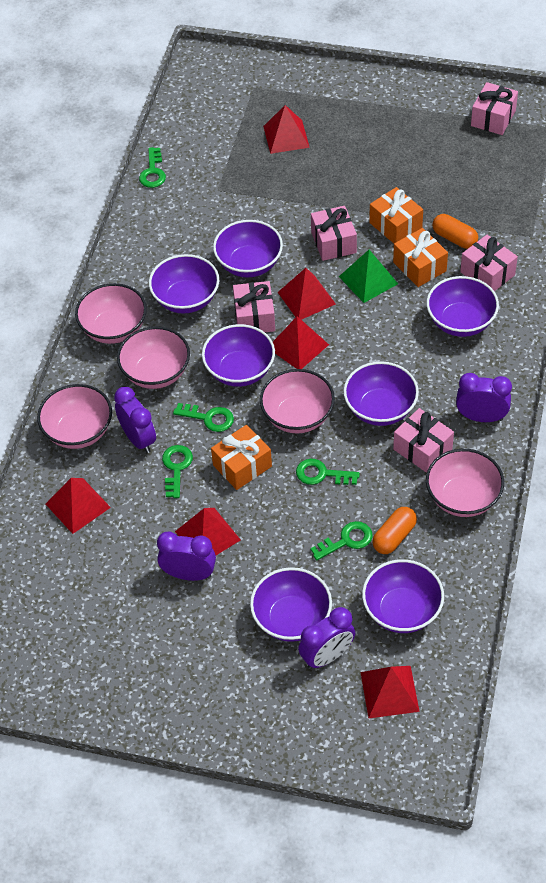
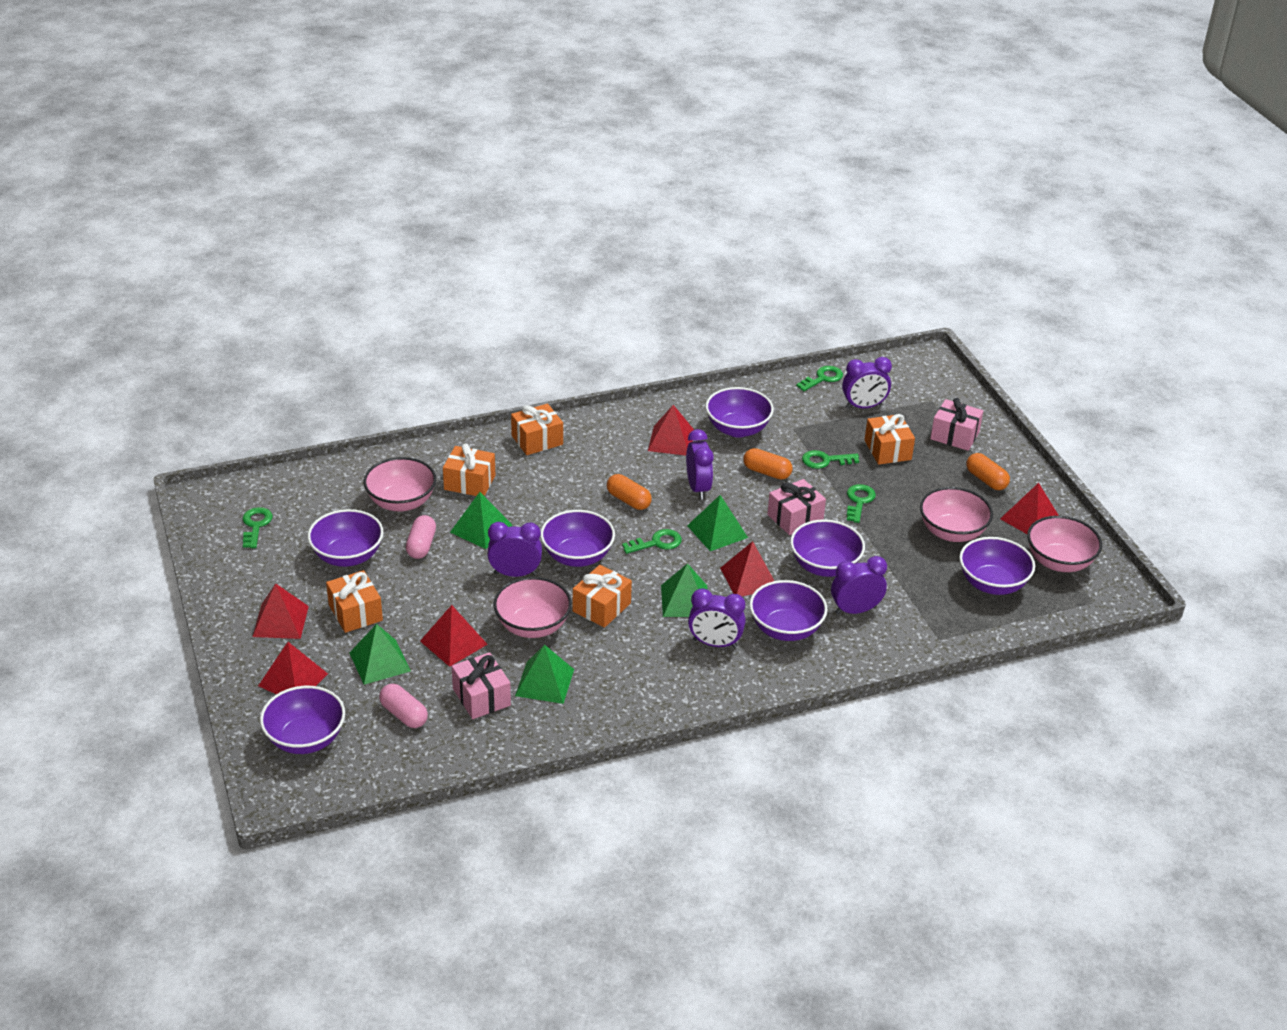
green pyramid: [339,250,398,303] = 1 -> [349,624,411,685] [450,492,512,549] [515,644,574,704] [661,563,708,617] [687,495,748,551] = 5
orange capsule: [372,507,417,554] [432,214,478,249] = 2 -> [607,474,652,510] [743,448,793,480] [966,453,1010,490] = 3
orange gift: [211,425,272,490] [369,187,423,243] [393,228,448,287] = 3 -> [326,570,383,633] [443,444,495,496] [511,403,563,455] [573,565,632,628] [865,414,915,465] = 5
pink bowl: [37,384,112,449] [75,283,147,344] [117,327,190,389] [260,369,335,434] [426,449,504,517] = 5 -> [364,457,436,512] [493,577,572,638] [920,487,993,542] [1027,516,1102,572] = 4
pink capsule: none = 0 -> [379,684,428,728] [406,515,436,559] = 2
pink gift: [233,281,275,332] [311,206,357,261] [393,408,454,473] [460,235,518,291] [471,82,518,135] = 5 -> [452,652,511,719] [767,479,826,535] [930,398,983,451] = 3
purple clock: [114,387,156,453] [157,532,216,581] [298,607,355,669] [456,373,512,422] = 4 -> [487,522,542,577] [686,429,714,500] [688,588,746,648] [831,556,887,615] [842,357,892,409] = 5

